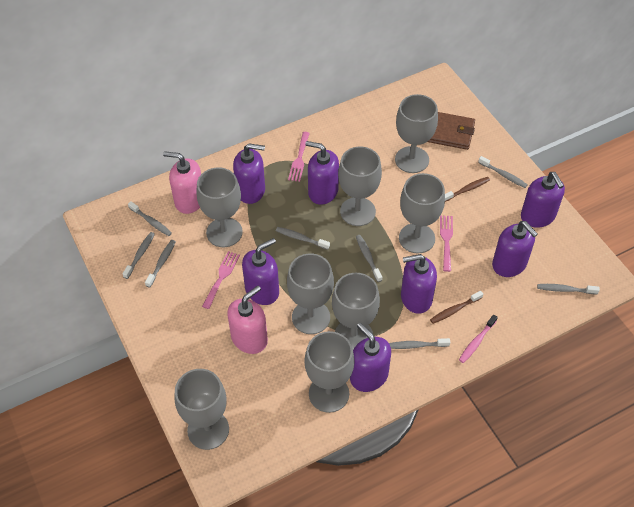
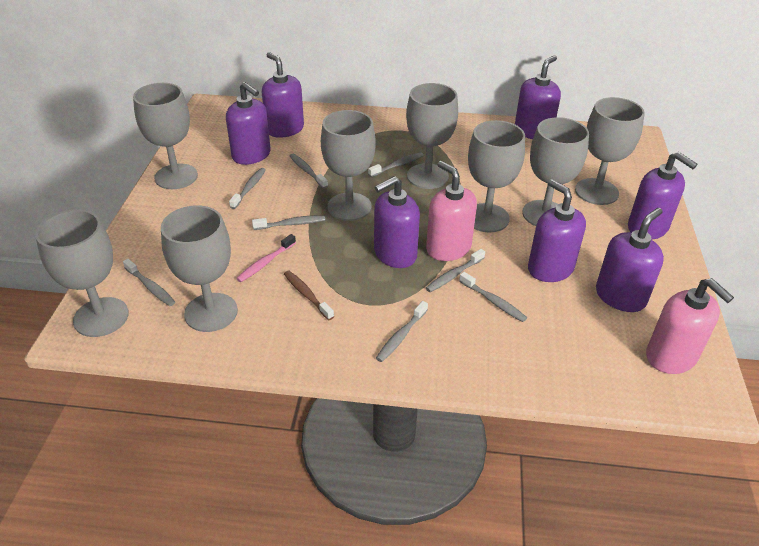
brown toothbrush: [430,291,483,324] [445,177,490,202] = 2 -> [284,271,334,320] = 1
brown wallet: [427,112,475,150] = 1 -> none = 0
pink fork: [202,251,240,309] [288,132,310,182] [440,215,453,272] = 3 -> none = 0

